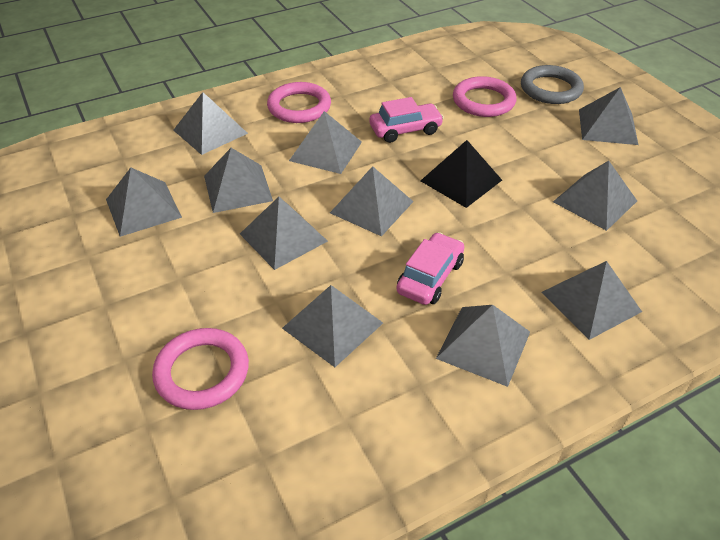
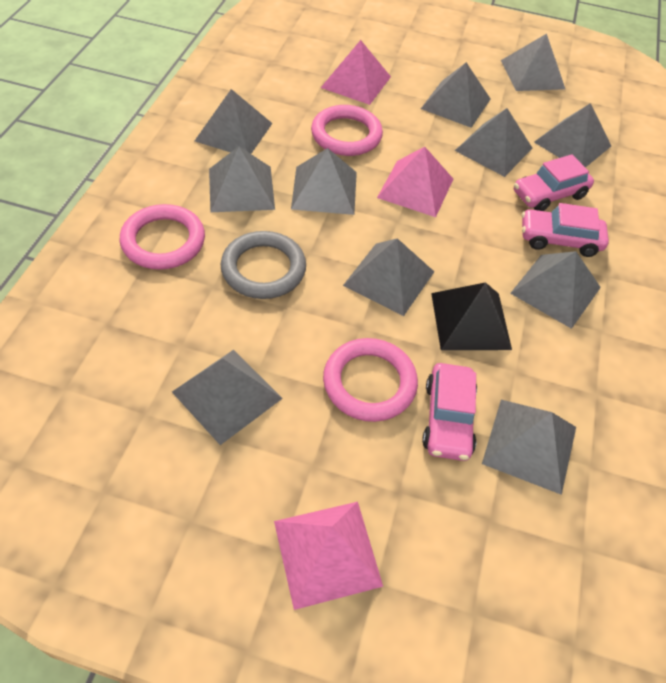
pink car: [370,97,444,143] [397,232,464,305] = 2 -> [422,363,477,461] [514,154,594,211] [522,203,609,257] = 3
pink pyramid: none = 0 -> [274,502,383,610] [321,40,391,105] [377,147,453,217] = 3

